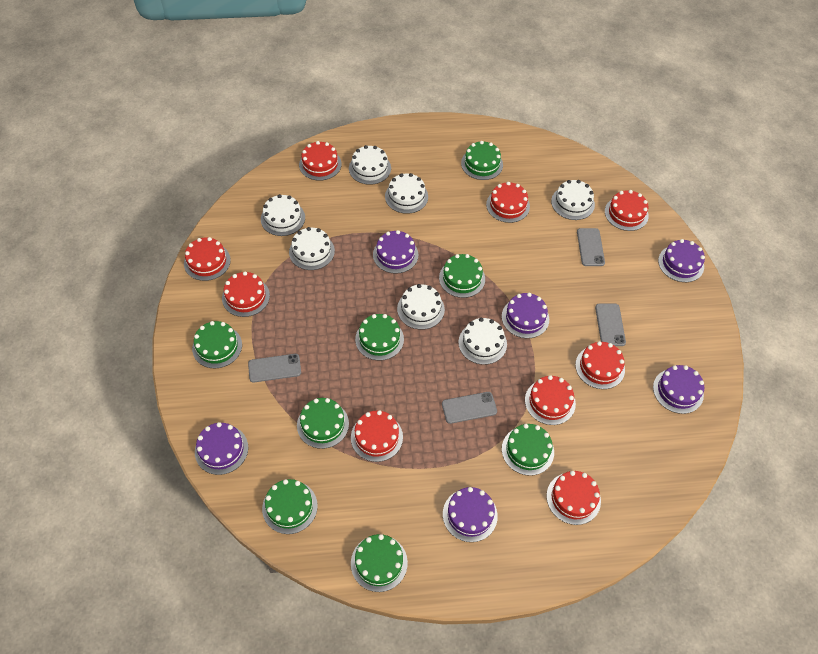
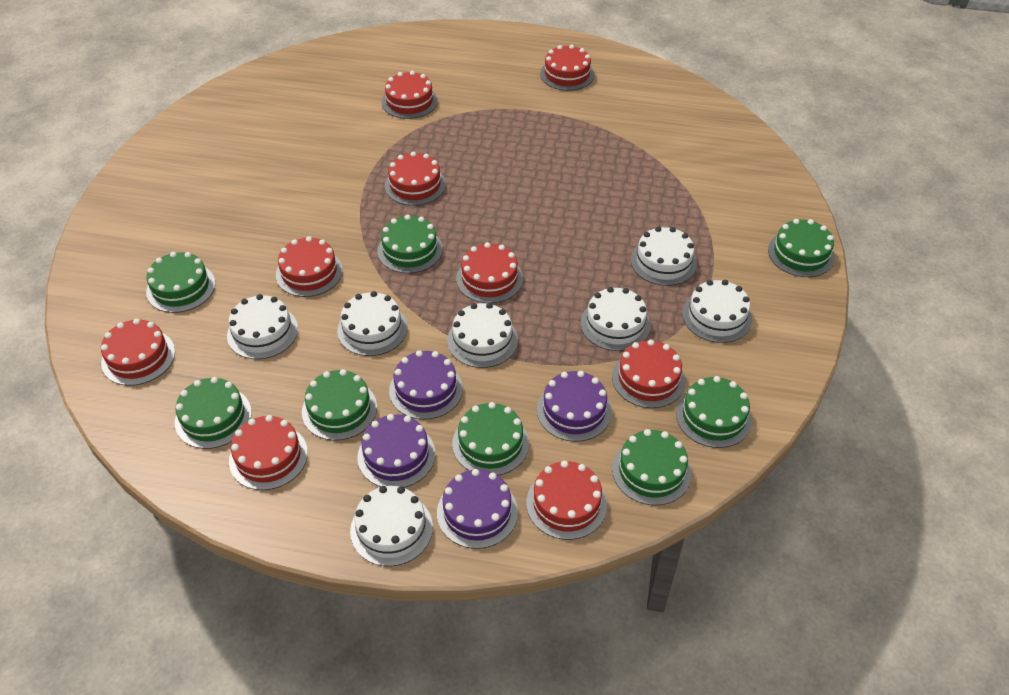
grey phone: [248,354,301,383] [442,392,497,424] [577,228,605,266] [595,304,626,346] = 4 -> none = 0
purple cake: [195,422,248,475] [373,230,418,274] [443,487,498,542] [502,293,549,338] [653,365,704,414] [658,239,705,282] = 6 -> [357,414,435,487] [389,350,463,420] [437,469,518,549] [537,371,612,442] = 4

